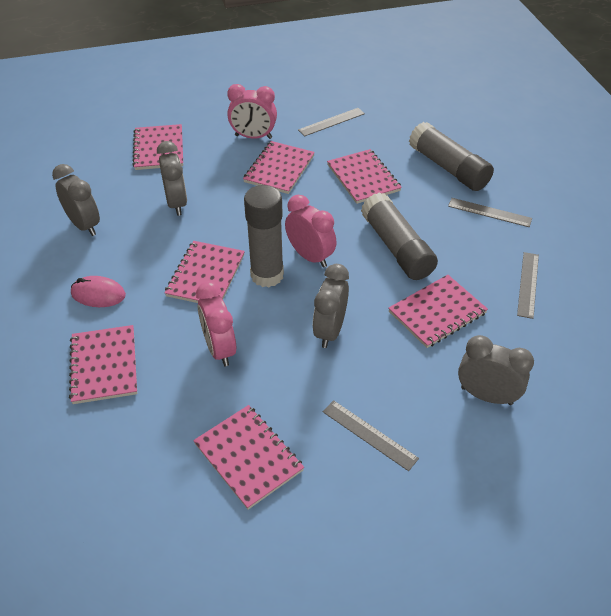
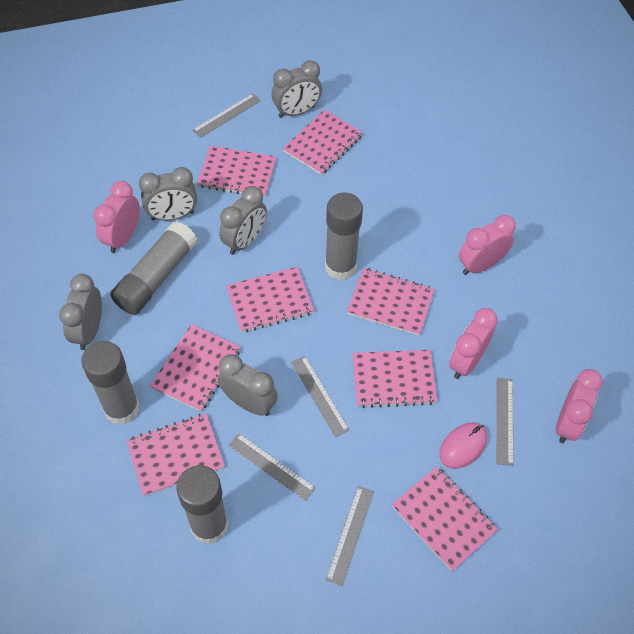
grey clock: [52,164,100,236] [157,141,187,216] [313,264,349,348] [458,335,534,405] = 4 -> [59,274,102,350] [139,167,197,221] [218,354,278,416] [219,186,267,255] [272,60,322,118] = 5
grey glue stick: [244,185,284,287] [361,192,438,280] [409,122,494,191] = 3 -> [81,341,140,425] [110,221,197,315] [176,465,228,544] [325,193,363,280] = 4
grey ruler: [298,108,365,136] [323,400,419,471] [448,198,532,227] [517,252,539,319] = 4 -> [193,93,261,138] [229,433,316,501] [291,356,349,437] [326,486,374,586] [497,378,513,466] = 5
pink clock: [196,281,236,367] [227,84,277,139] [285,195,337,268] = 3 -> [93,181,140,253] [449,308,498,379] [459,215,516,275] [556,369,603,443] = 4
pink notebook: [69,325,137,404] [132,124,183,170] [165,241,245,303] [193,405,304,510] [243,141,315,194] [327,149,402,204] [388,275,488,348] = 7 -> [126,413,225,496] [150,324,241,412] [197,146,276,198] [226,267,314,333] [283,110,363,175] [347,268,435,336] [352,350,438,408] [392,467,498,571] = 8

